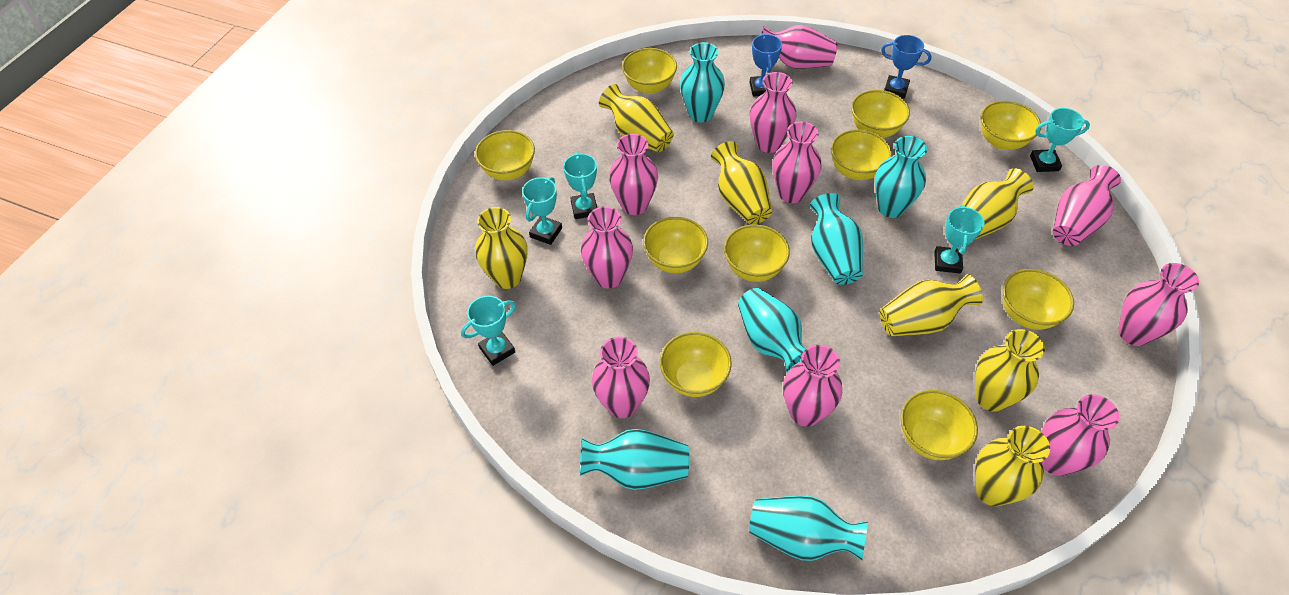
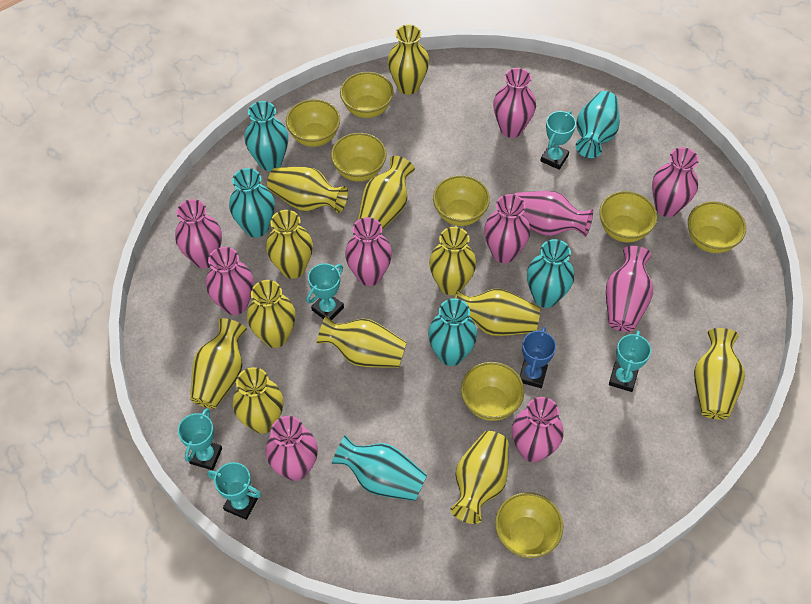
blue trophy: [749,34,782,97] [881,35,931,99] = 2 -> [520,327,556,388] = 1
yellow bowl: [475,130,535,181] [622,48,677,94] [643,217,708,273] [660,332,732,397] [724,225,790,282] [831,130,892,180] [851,90,910,138] [900,390,978,460] [981,101,1041,150] [1003,269,1074,330] = 10 -> [286,99,340,147] [331,133,386,182] [340,72,393,118] [433,175,490,226] [461,362,524,421] [495,492,563,558] [599,191,657,243] [688,201,746,253] = 8
yellow vase: [475,207,527,289] [599,84,674,152] [711,141,772,225] [880,274,983,336] [962,168,1034,240] [975,329,1045,412] [975,426,1050,506] = 7 -> [190,318,247,409] [232,367,284,434] [247,280,296,348] [266,210,313,279] [267,167,348,213] [317,316,407,368] [358,156,415,230] [388,24,429,95] [429,227,476,295] [450,431,509,524] [455,289,540,336] [694,328,745,420] = 12

